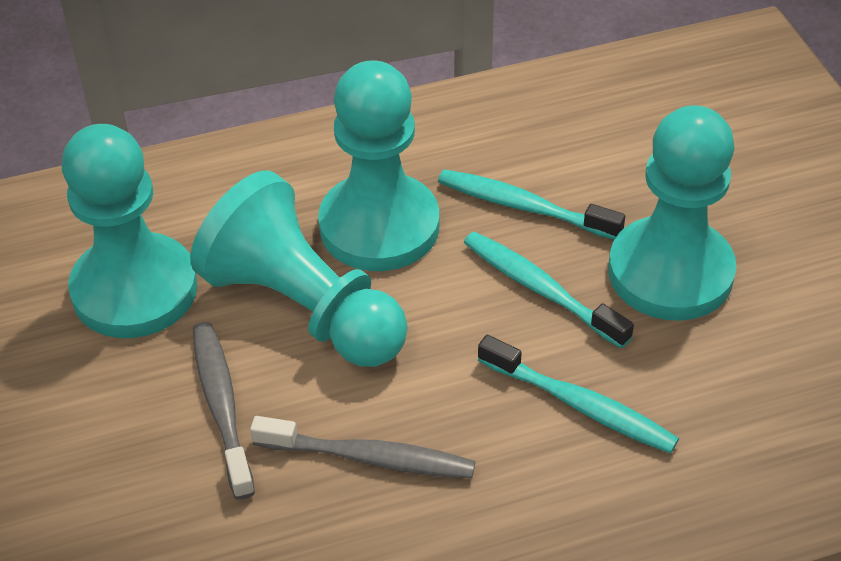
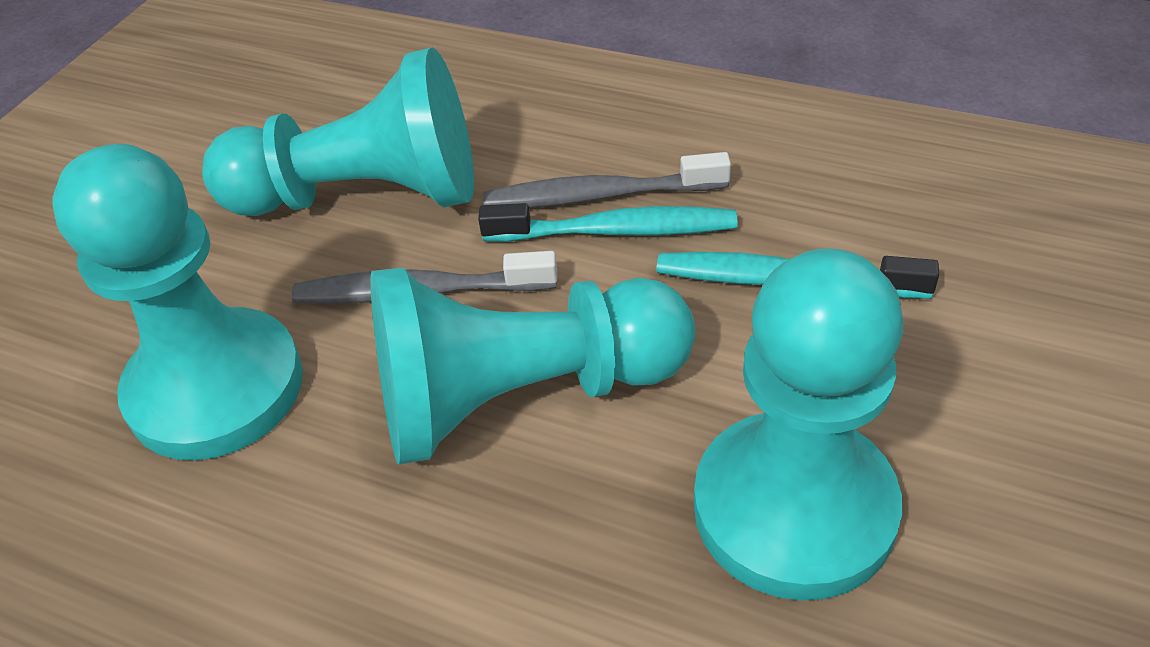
turquoise toothbrush: [438,169,625,240] [464,232,634,348] [478,335,679,454] = 3 -> [478,203,738,242] [656,252,939,299] = 2

